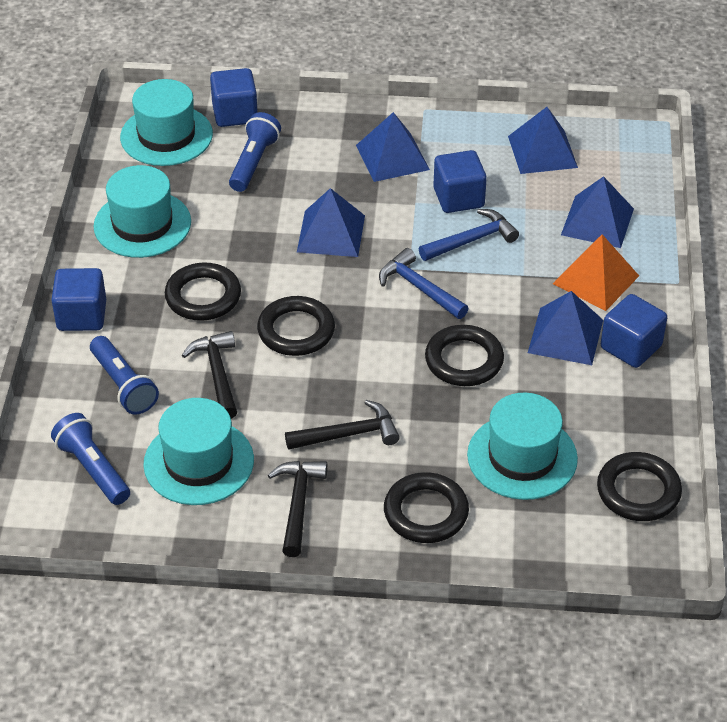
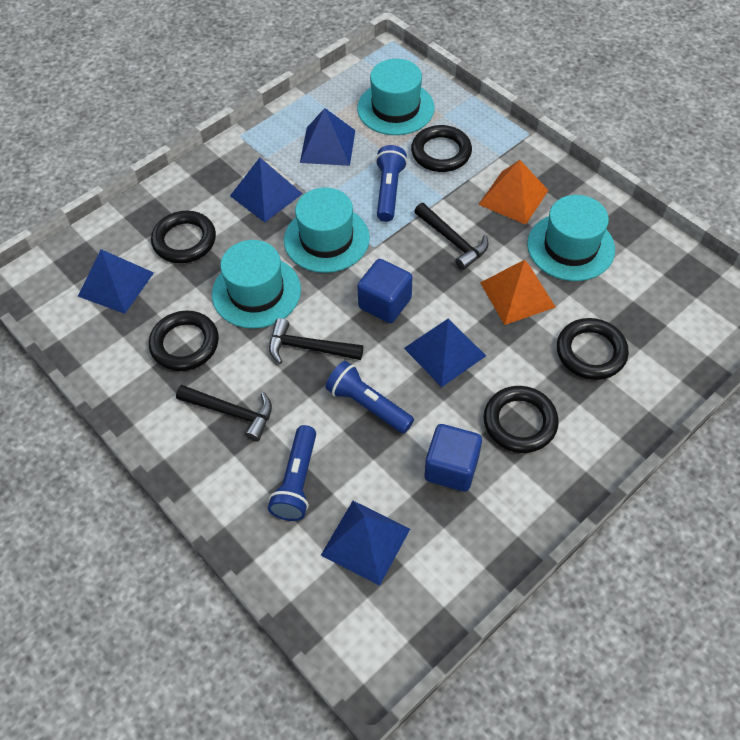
blue cube: [51,268,106,331] [210,68,258,127] [433,150,487,213] [601,294,667,368] = 4 -> [357,259,412,323] [425,424,482,492] = 2
blue hammer: [379,248,469,319] [419,209,519,261] = 2 -> none = 0
orange pyramid: [553,234,639,311] = 1 -> [478,160,548,225] [480,260,556,325] = 2

